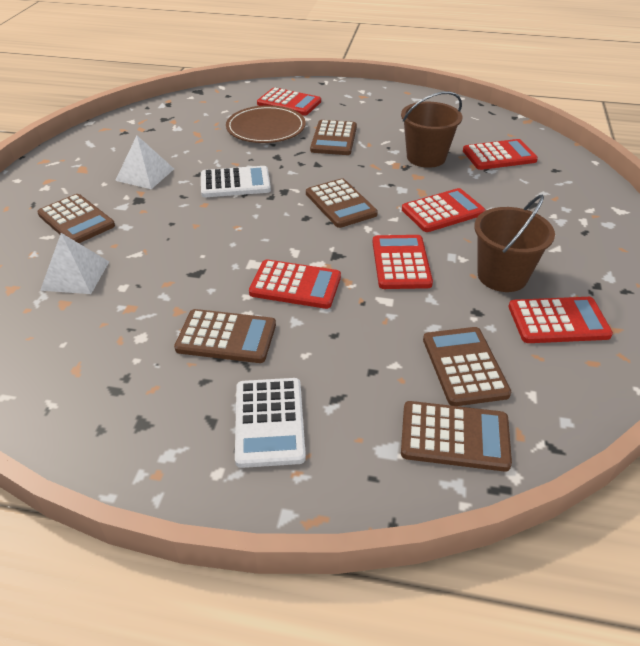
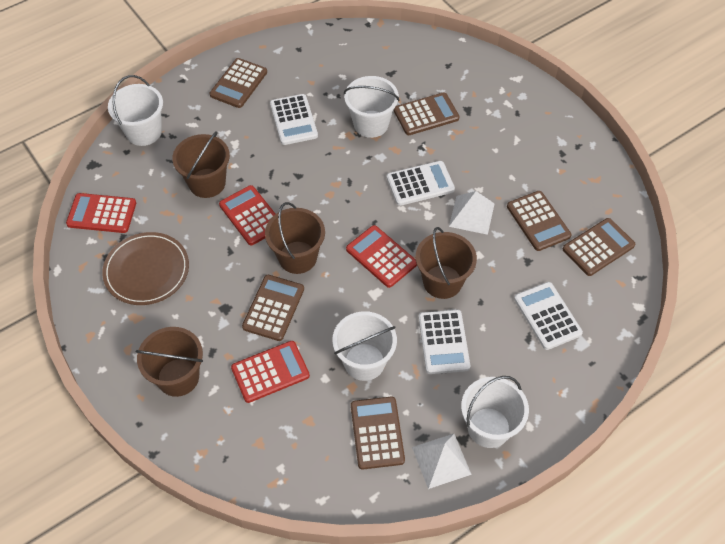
brown bucket: [401,91,462,168] [474,195,555,292] = 2 -> [136,327,203,397] [172,131,230,198] [265,202,325,274] [416,227,477,299] = 4
red calculator: [249,259,341,309] [257,87,321,116] [372,235,433,289] [402,188,486,232] [463,139,538,170] [508,297,613,343] = 6 -> [66,193,136,233] [219,185,275,245] [231,341,310,403] [346,225,417,288] = 4
white bucket: none = 0 -> [108,75,163,146] [332,311,397,381] [344,76,399,138] [461,376,529,448] = 4
white calculator: [201,166,271,197] [235,378,306,468] = 2 -> [270,94,318,145] [387,161,455,206] [419,310,470,374] [514,282,583,350] = 4

